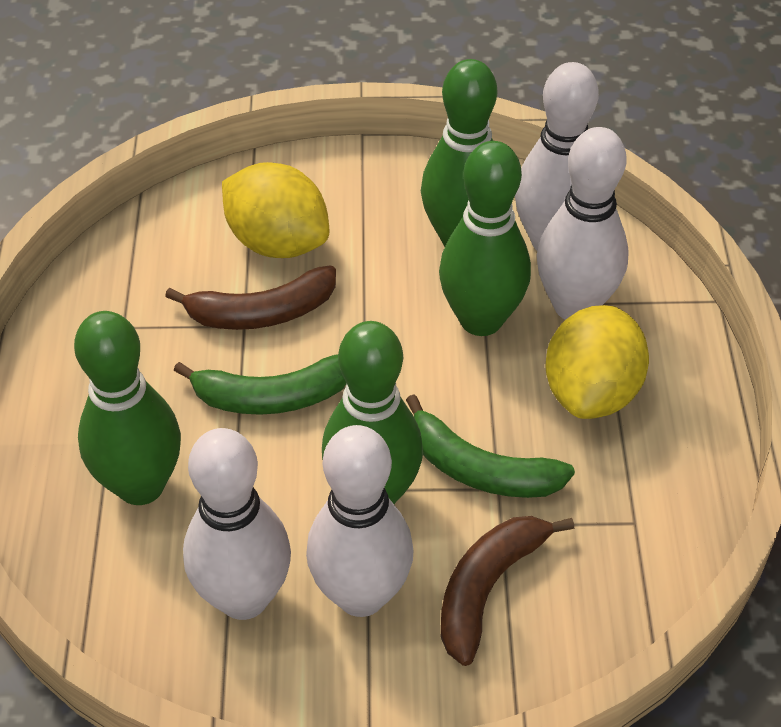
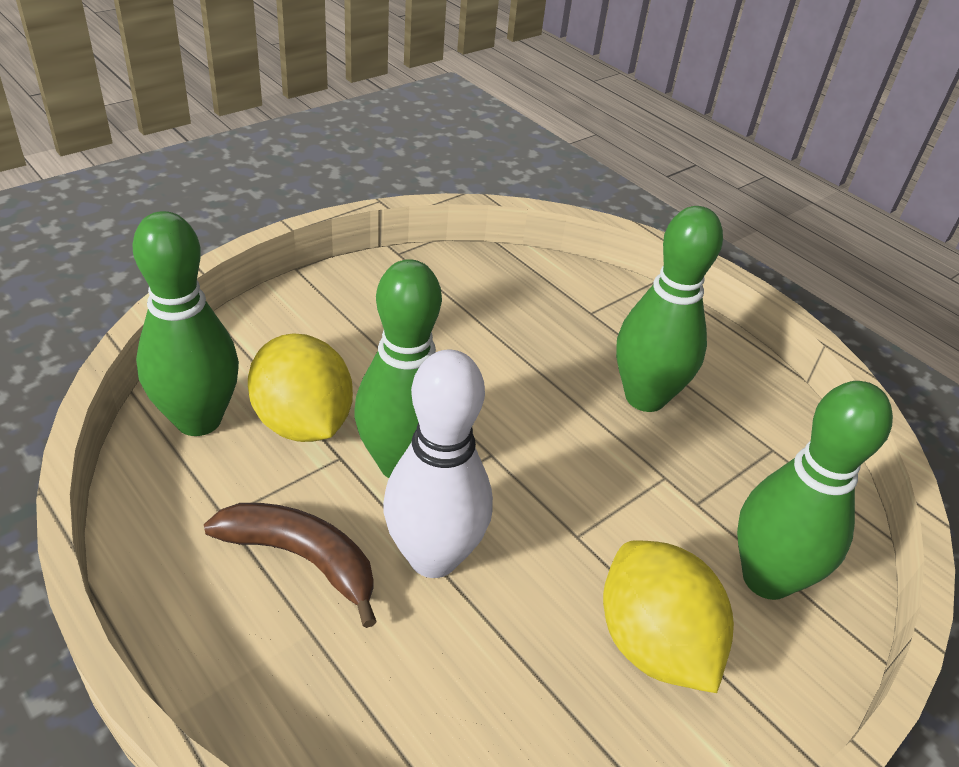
brown banana: [165,265,336,330] [441,516,574,666] = 2 -> [204,503,377,628] = 1
green banana: [174,354,347,415] [406,394,575,498] = 2 -> none = 0
white bowling pin: [183,428,291,620] [306,425,414,617] [515,62,599,251] [537,127,629,320] = 4 -> [383,350,493,578] = 1

